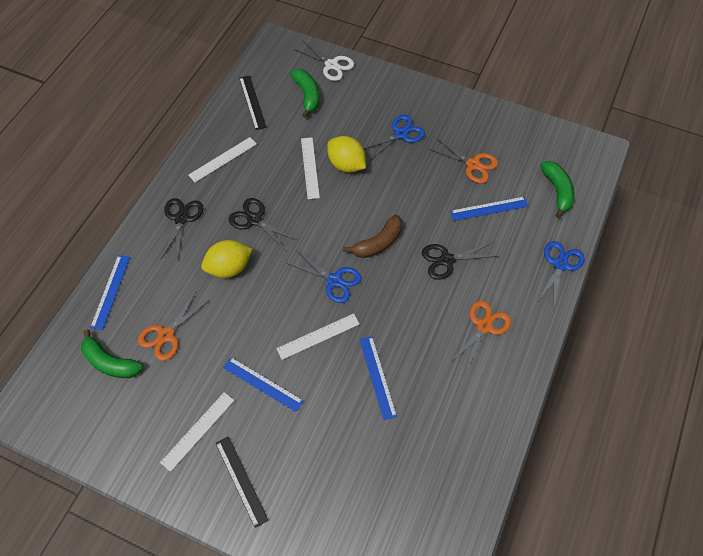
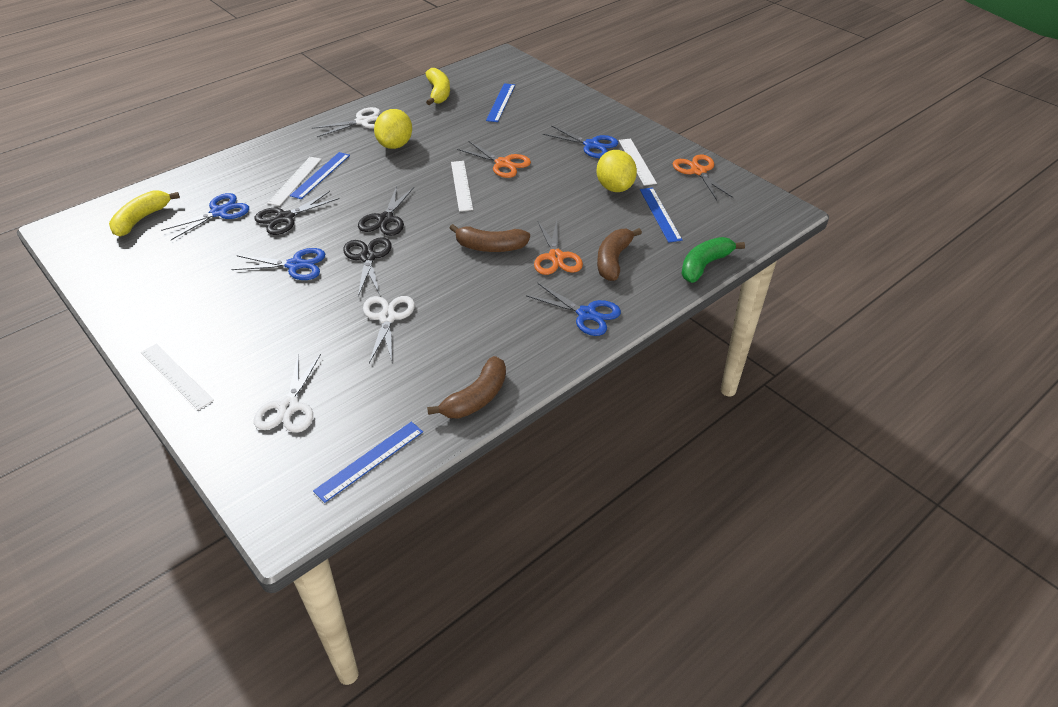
black ruler: [216,436,269,528] [239,75,267,130] = 2 -> none = 0
blue scissors: [286,251,361,303] [363,115,425,161] [537,241,585,306] = 3 -> [161,193,249,240] [231,248,325,280] [526,283,621,336] [543,125,618,158] = 4
brown banana: [343,214,402,258] = 1 -> [427,356,506,419] [449,224,530,252] [597,228,642,281] = 3
green banana: [81,329,143,378] [290,69,319,118] [540,161,574,218] = 3 -> [681,237,745,283] = 1
white scissors: [294,41,354,81] = 1 -> [254,354,321,433] [312,107,380,137] [363,296,415,364] = 3
yellow banana: none = 0 -> [109,190,180,237] [425,68,450,105] = 2

